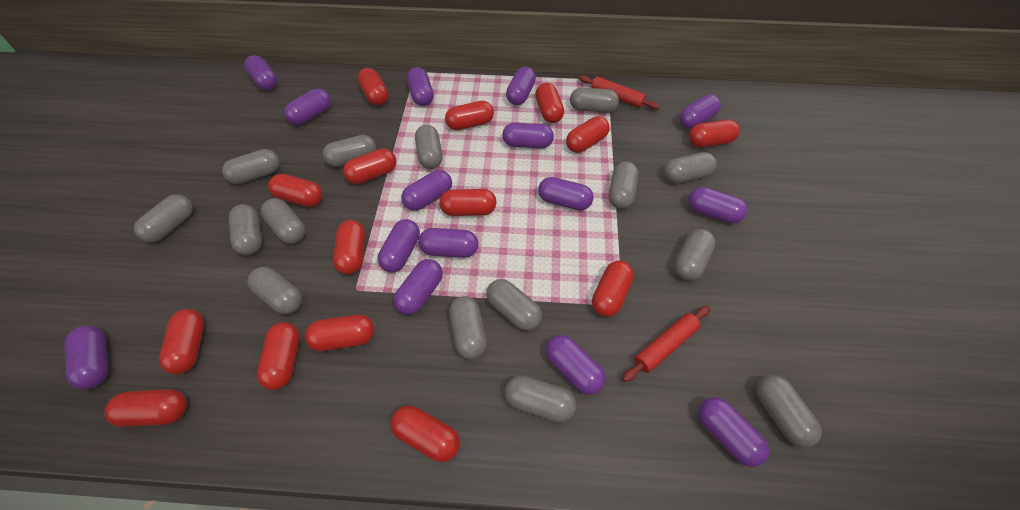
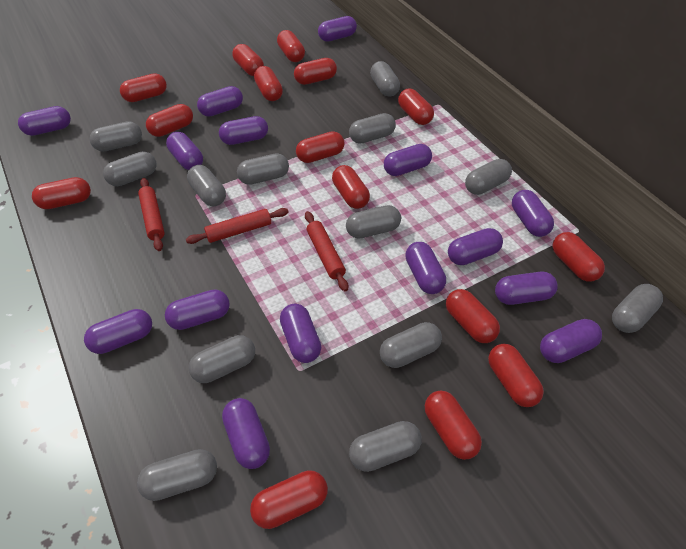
grey capsule: [134,194,193,242] [222,149,280,184] [229,204,262,255] [247,267,302,314] [261,198,305,244] [323,135,376,167] [415,125,443,169] [449,296,487,359] [487,279,542,331] [505,375,576,422] [570,87,619,113] [609,161,638,209] [664,152,717,183] [674,229,716,281] [756,375,822,447] = 15 -> [90,121,142,152] [103,151,157,186] [137,449,217,501] [187,165,226,206] [189,335,255,383] [237,153,289,185] [346,205,401,238] [349,113,396,144] [349,421,422,472] [370,61,400,97] [380,322,442,368] [465,159,512,195] [612,284,663,333] = 13
red rolling pin: [579,75,660,110] [622,306,710,382] = 2 -> [138,178,165,251] [186,208,289,244] [305,211,348,292] = 3

